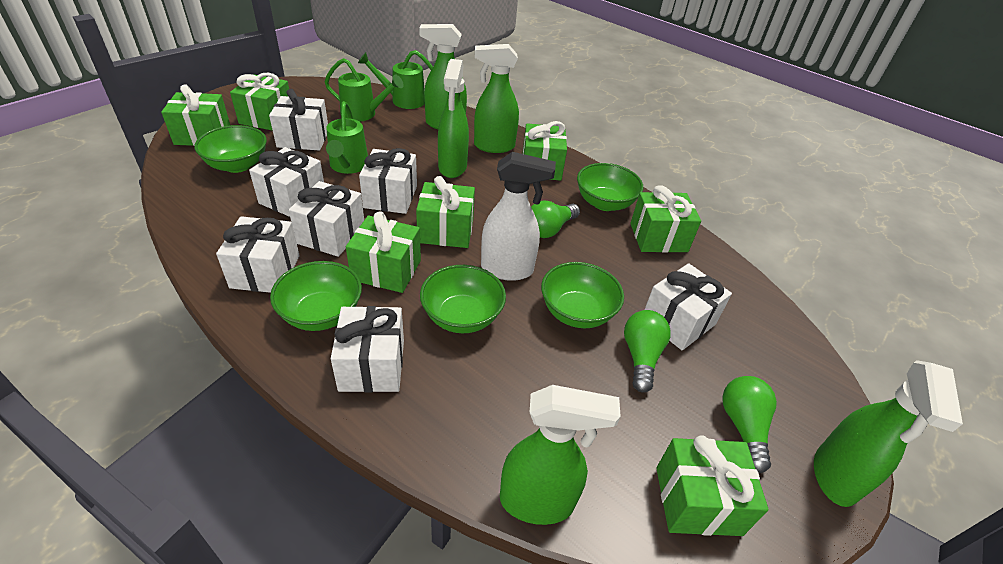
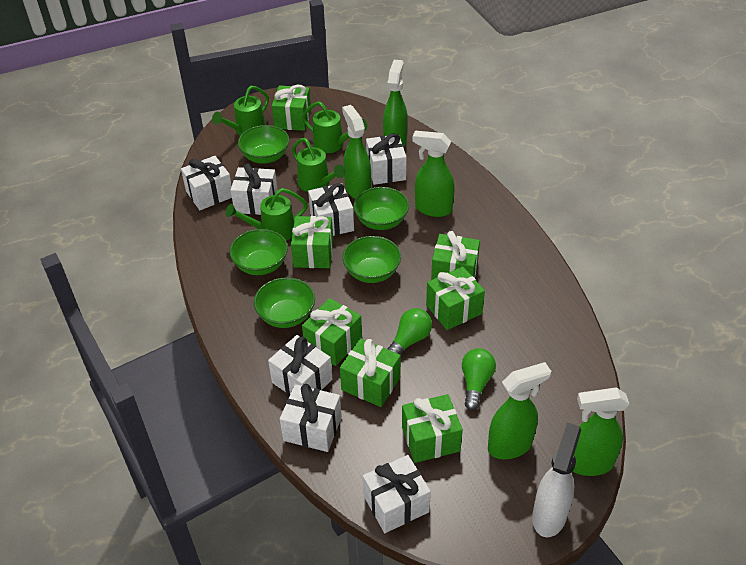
green light bulb: [531,201,580,238] [624,310,671,393] [722,376,777,473] = 3 -> [388,308,432,354] [462,348,496,410] = 2
green watering can: [325,58,404,122] [326,101,368,174] [358,50,433,109] = 3 -> [212,86,269,136] [226,188,308,241] [292,138,346,192] [302,101,367,153] = 4

